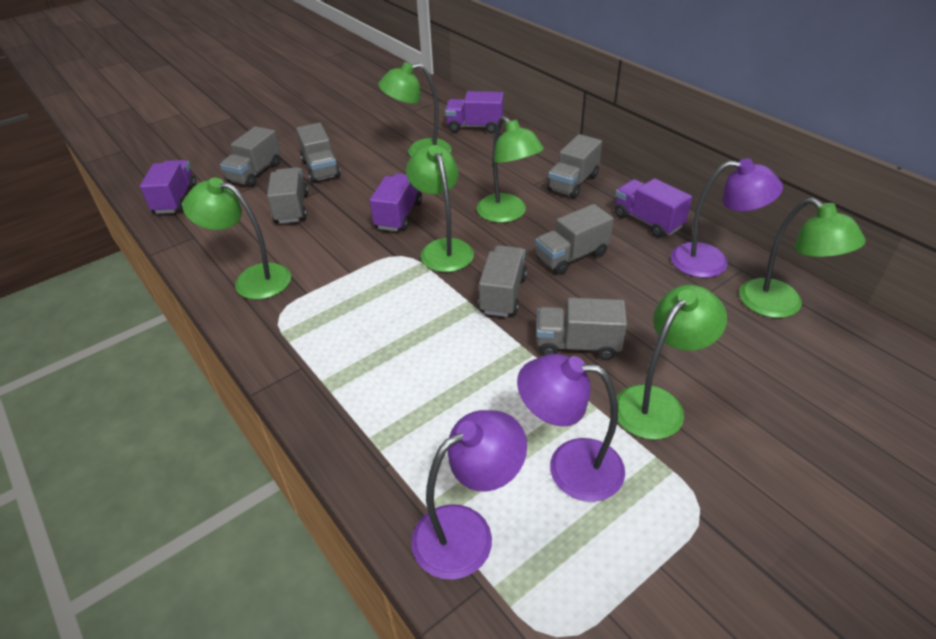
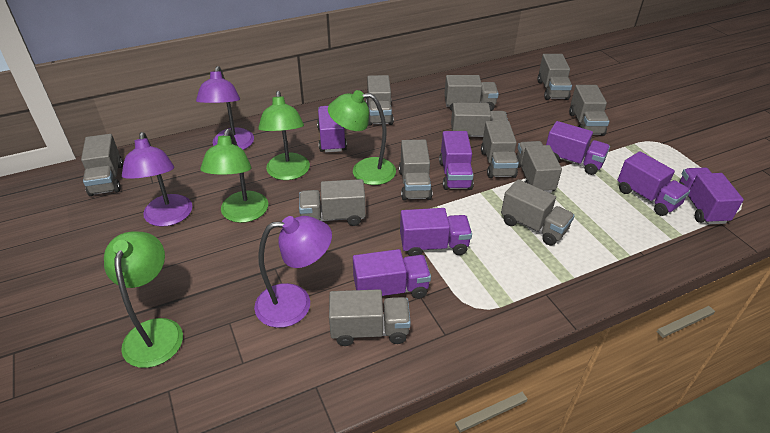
green lamp: [182,178,291,300] [378,62,452,157] [406,145,474,272] [477,116,544,223] [617,285,727,440] [739,198,866,318] = 6 -> [104,232,183,368] [200,129,268,223] [258,91,310,180] [328,90,396,185] = 4
grey truck: [220,126,281,187] [267,167,309,224] [296,123,341,183] [478,245,527,317] [535,204,614,275] [536,298,627,360] [547,134,602,198] = 7 -> [81,134,123,196] [299,179,366,226] [329,289,411,346] [366,75,394,126] [399,140,432,200] [444,75,499,111] [451,102,508,137] [481,121,519,178] [501,179,575,246] [517,141,562,193] [537,54,572,100] [569,85,609,136] = 12
purple truck: [140,160,197,214] [370,173,422,231] [445,91,504,133] [615,178,692,238] = 4 -> [317,106,347,152] [353,249,431,299] [400,208,472,256] [439,131,474,190] [546,121,610,175] [618,151,690,216] [679,167,744,224] = 7

